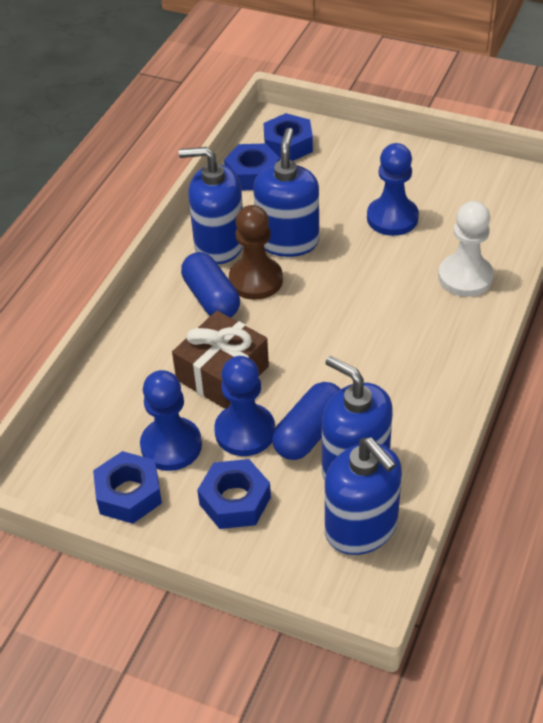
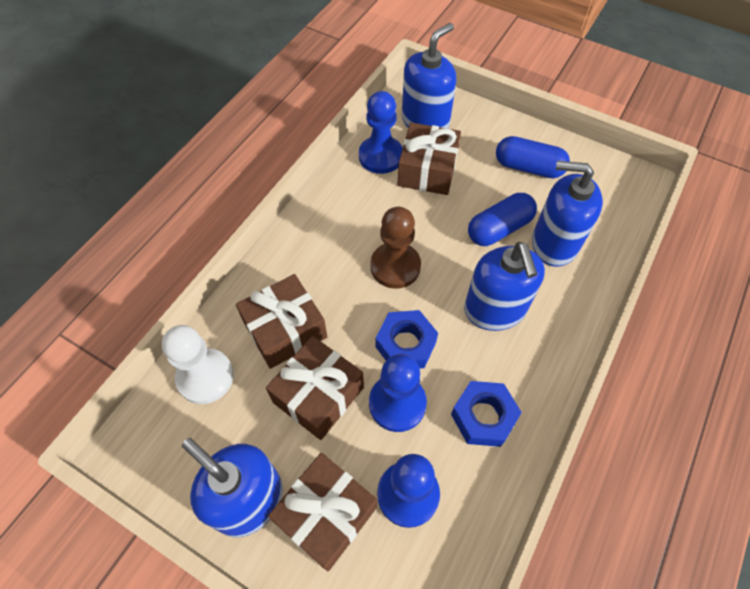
blue nut: [93,451,162,524] [197,459,271,529] [224,143,280,190] [263,113,313,161] = 4 -> [376,310,438,369] [451,381,522,447] = 2
brown gift: [172,311,269,409] = 1 -> [236,274,327,369] [266,336,364,440] [268,453,377,571] [397,122,461,195] = 4

